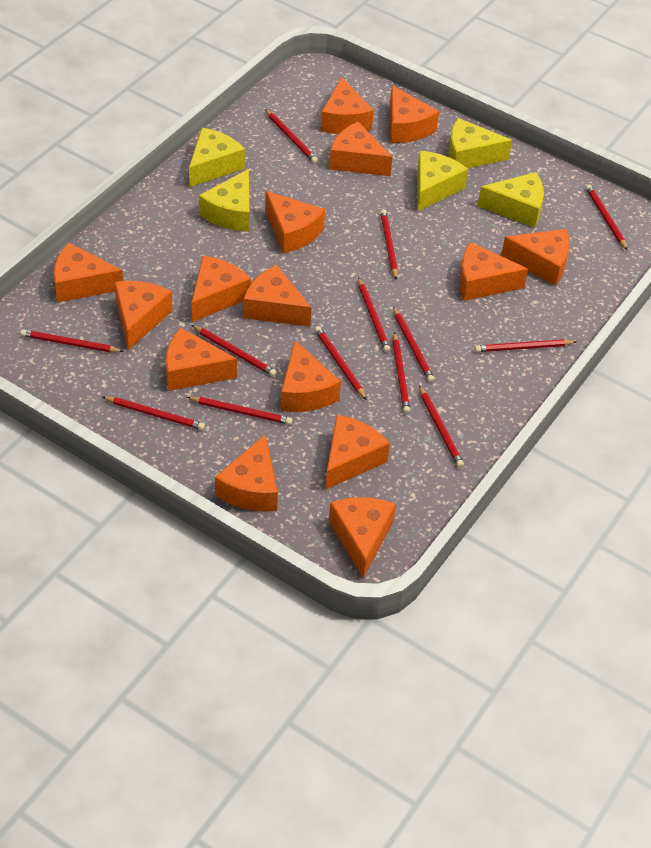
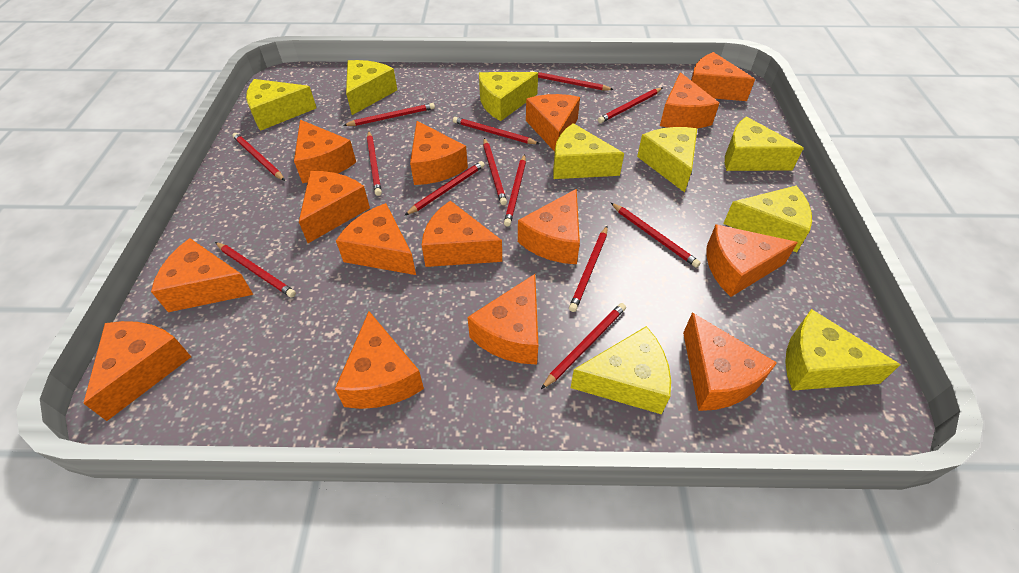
yellow cheese: [189,128,245,187] [199,169,250,232] [417,151,468,212] [448,118,512,168] [478,172,544,228] = 5 -> [246,79,316,131] [346,60,397,115] [479,72,538,121] [553,123,624,179] [571,326,671,414] [637,127,697,193] [723,186,812,253] [725,117,804,171] [785,309,900,391] = 9

